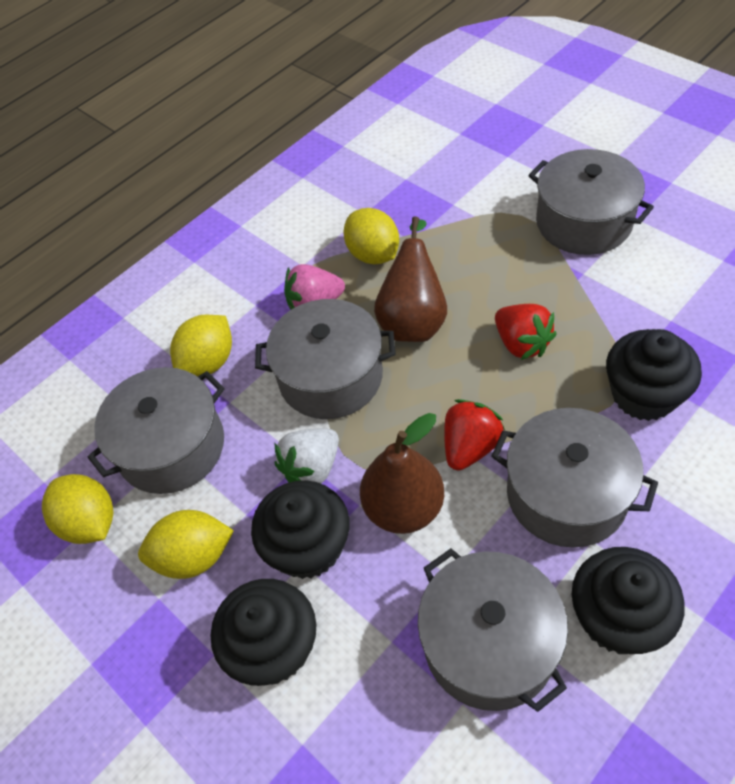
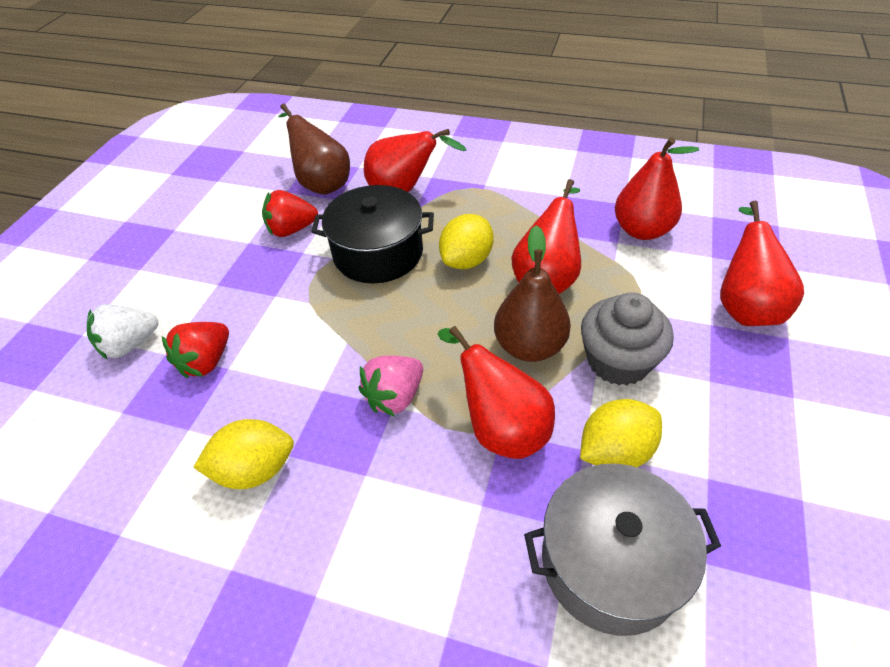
black cupcake: [211,579,317,686] [251,480,350,579] [572,547,685,654] [606,329,702,421] = 4 -> none = 0
black pot: none = 0 -> [311,185,434,283] = 1
grey cupcake: none = 0 -> [581,292,674,385] = 1
grey pot: [87,367,224,494] [255,299,396,419] [418,548,568,712] [491,408,658,547] [528,149,654,255] = 5 -> [524,463,721,636] = 1
red pear: none = 0 -> [364,129,467,192] [438,326,555,459] [511,179,581,294] [615,137,699,240] [720,201,804,326] = 5
yellow lemon: [42,474,113,544] [138,510,234,579] [170,315,232,377] [343,208,399,264] = 4 -> [193,419,294,489] [439,214,494,269] [580,399,662,467] = 3

